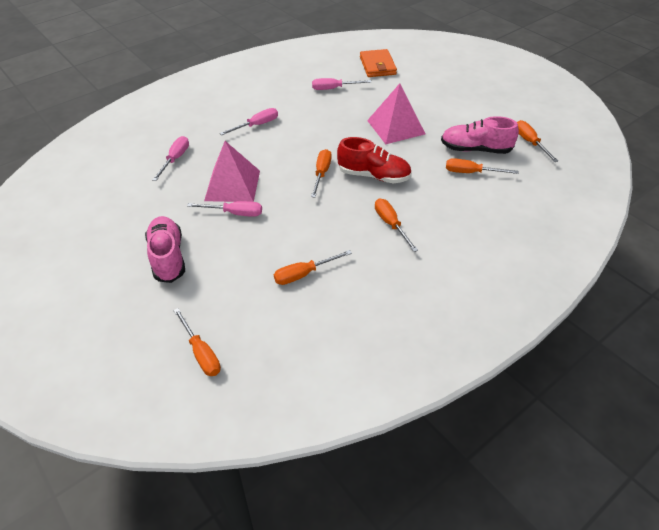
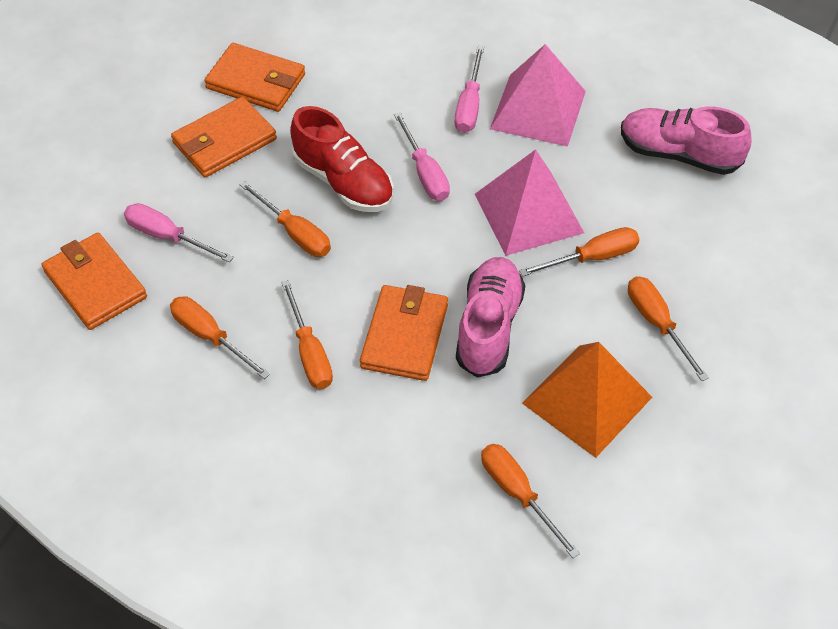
orange pyramid: none = 0 -> [522,342,652,458] = 1
orange wallet: [360,49,397,77] = 1 -> [42,233,147,330] [171,97,277,178] [204,43,305,112] [360,285,448,381] = 4
pink screwdriver: [152,136,189,181] [187,201,262,217] [220,108,278,135] [312,78,371,90] = 4 -> [124,203,234,263] [394,112,450,201] [454,46,484,133] = 3

